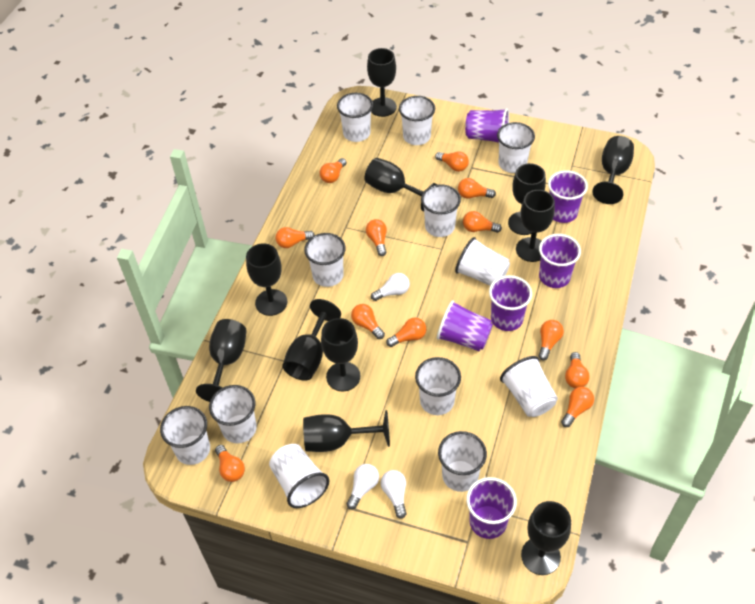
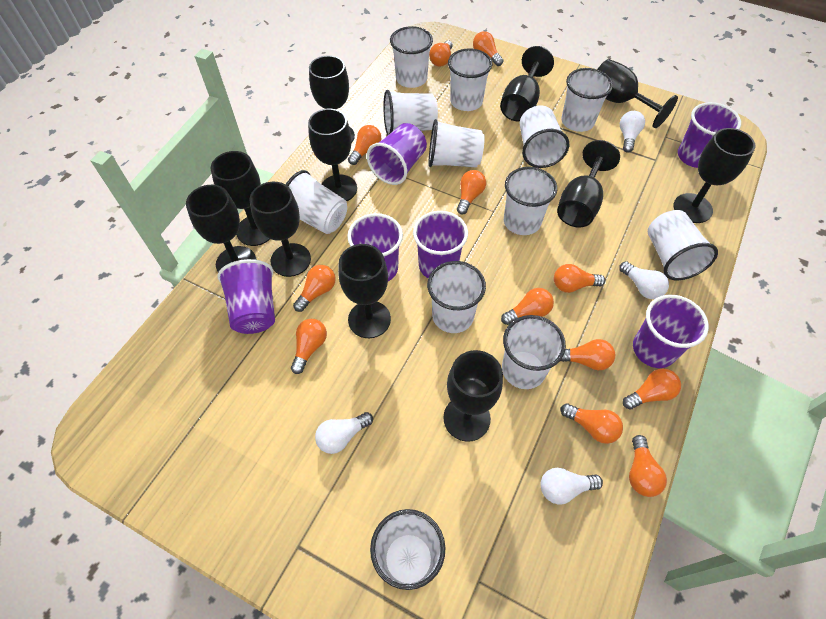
white light bulb: [347,464,379,509] [371,273,410,301] [381,470,407,519] = 3 -> [315,412,373,454] [541,468,603,505] [619,261,669,299] [620,111,645,152] = 4

